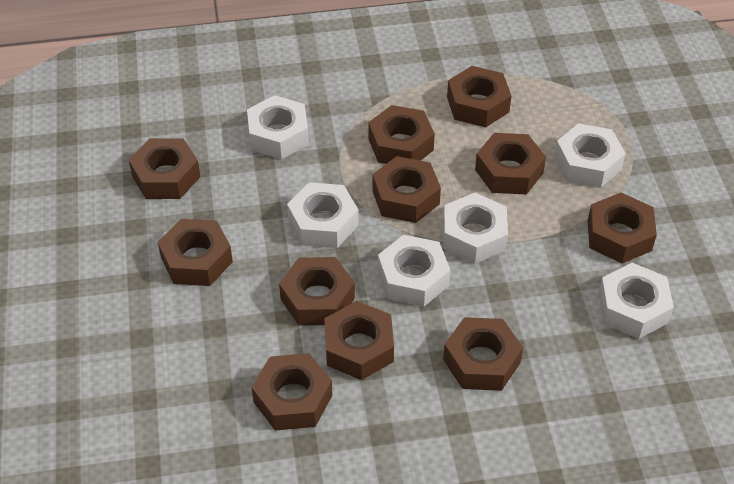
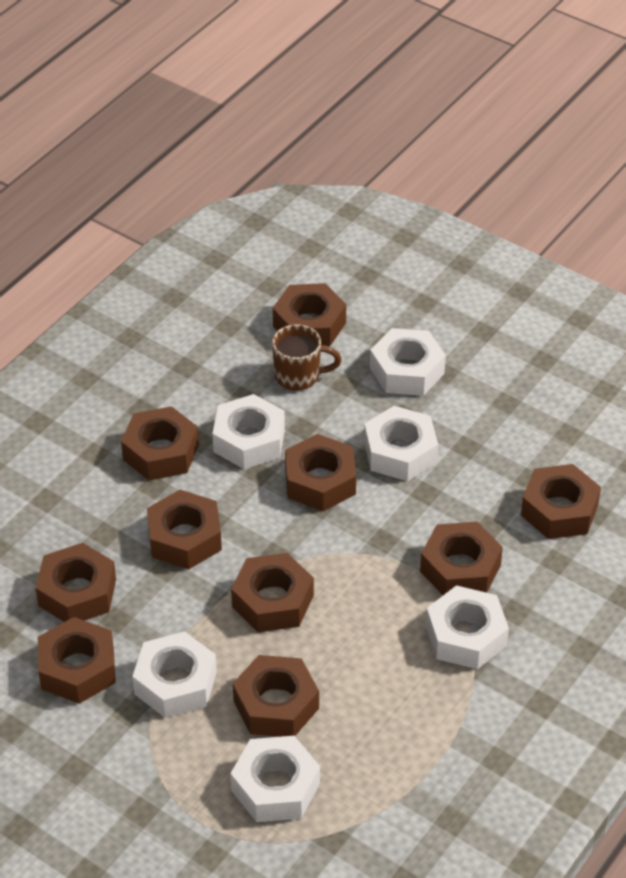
brown mug: none = 0 -> [272,324,342,391] = 1
brown nut: [129,138,200,199] [158,219,233,286] [251,353,333,431] [279,257,355,326] [324,301,394,380] [368,105,435,164] [372,156,441,223] [443,317,523,391] [447,66,511,127] [475,133,546,195] [588,193,657,264] = 11 -> [36,543,116,622] [38,617,116,704] [121,406,199,481] [147,490,222,569] [231,553,314,632] [233,655,319,737] [273,283,346,347] [285,434,356,511] [420,522,503,595] [521,464,601,539] = 10

